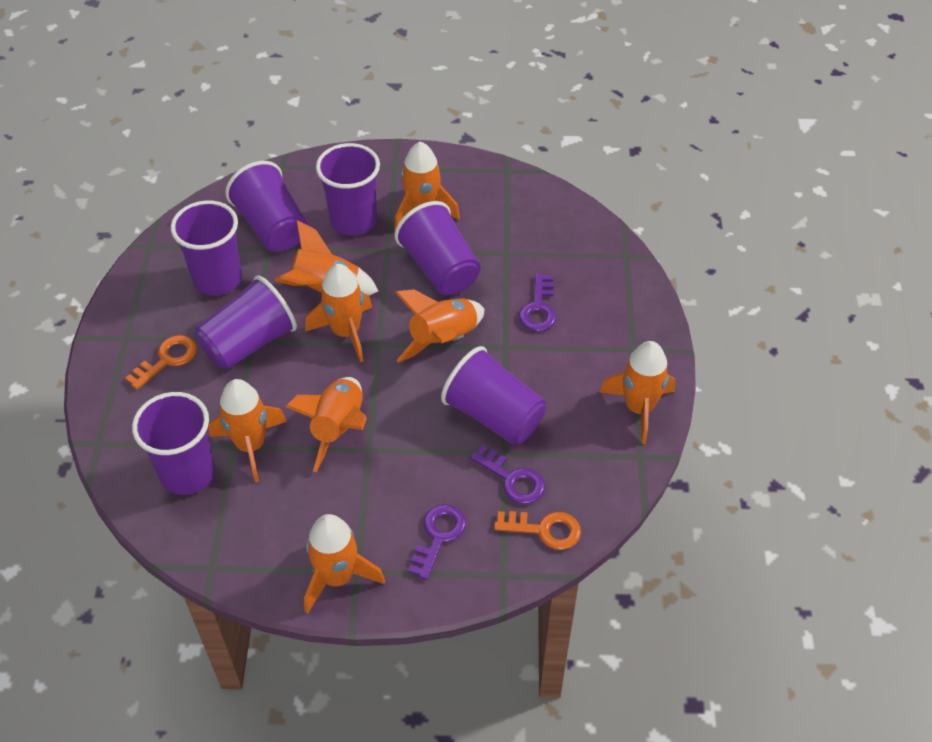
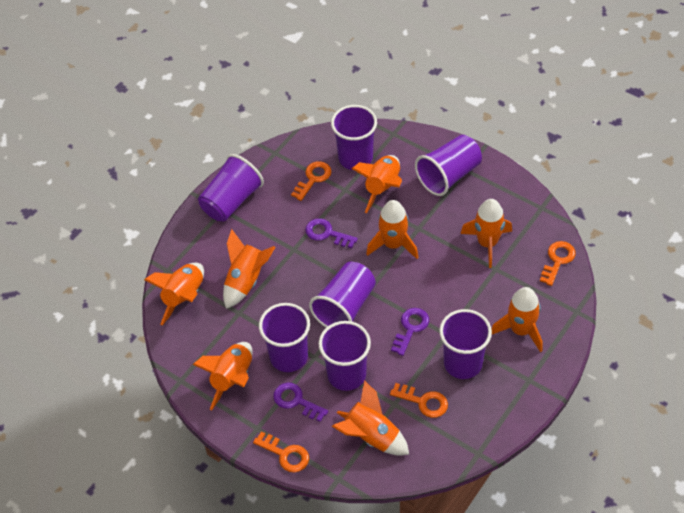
orange key: [125,335,197,390] [494,511,581,550] = 2 -> [253,431,309,473] [291,161,332,201] [390,383,448,418] [540,241,576,286] = 4

